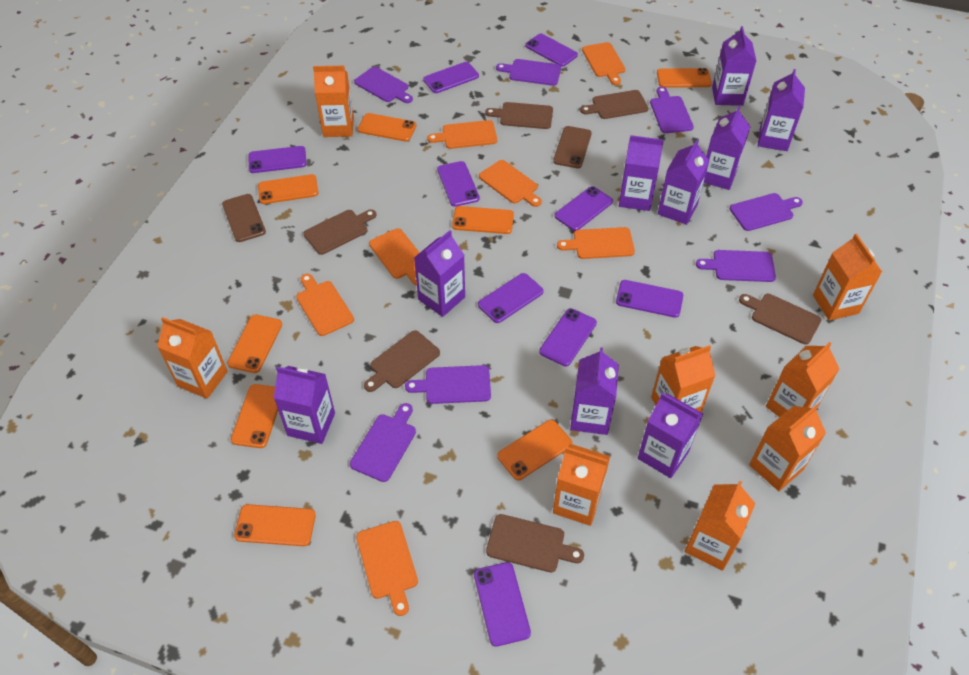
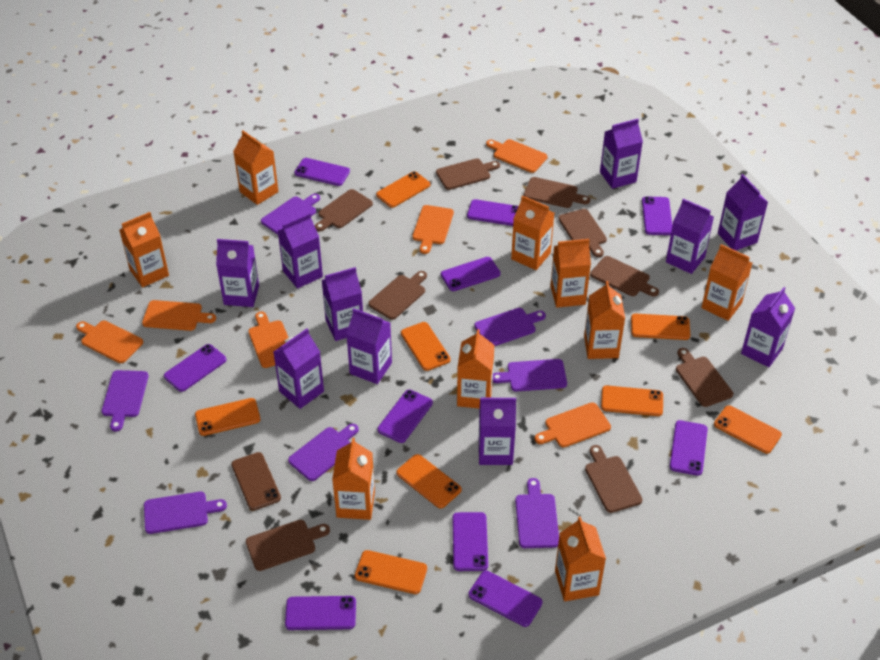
brown cutting board: [303,209,376,255] [364,331,440,392] [485,102,553,129] [486,514,584,572] [580,90,648,119] [739,294,821,344] = 6 -> [246,520,330,571] [315,189,373,231] [368,271,427,320] [436,158,500,190] [524,177,590,208] [558,209,607,257] [585,445,643,513] [590,256,659,297] [676,348,733,407] = 9
brown phone: [222,194,266,242] [553,126,592,168] = 2 -> [231,452,281,511] = 1
orange carton: [157,317,228,399] [313,65,354,137] [553,444,610,526] [651,345,716,413] [685,481,756,571] [749,405,826,491] [766,342,839,417] [813,233,882,321] = 8 -> [119,212,169,287] [233,130,278,205] [332,438,375,520] [457,329,494,409] [511,195,554,270] [550,239,591,308] [555,516,606,601] [584,281,625,359] [701,244,752,321] = 9
orange cutting board: [296,274,354,336] [356,521,418,616] [369,228,420,286] [427,120,497,149] [479,160,542,207] [557,227,635,259] [582,42,625,85] = 7 -> [76,320,143,363] [142,300,216,331] [248,312,289,368] [412,205,454,254] [486,139,548,173] [535,402,611,448] = 6
purple carton: [274,366,335,444] [414,230,465,317] [570,347,619,435] [619,135,664,211] [638,393,703,478] [658,140,709,225] [704,106,751,190] [712,26,756,106] [758,69,805,151] = 9 -> [216,239,259,307] [273,329,324,409] [278,213,323,288] [322,267,363,341] [346,308,392,384] [479,398,516,465] [600,119,643,189] [666,199,714,274] [718,174,768,251] [741,287,795,367] = 10
purple phone: [248,146,307,173] [423,62,479,93] [437,161,480,207] [474,562,531,647] [478,273,544,323] [525,34,578,67] [539,308,597,366] [555,186,613,231] [616,280,683,318] = 9 -> [164,344,226,392] [285,596,356,630] [294,158,350,186] [377,390,433,443] [441,257,501,291] [452,512,488,571] [467,199,519,226] [469,571,543,627] [642,196,672,235] [670,420,708,476] = 10

